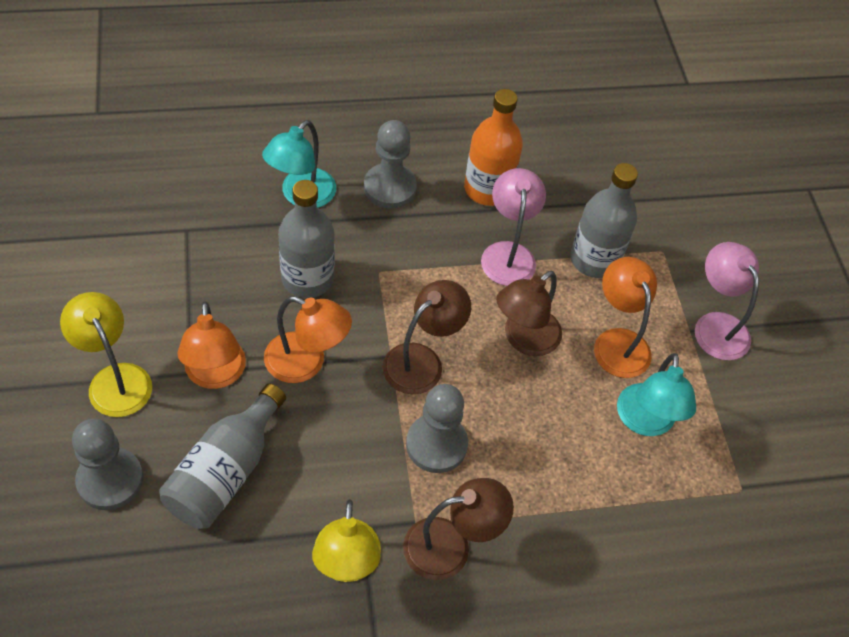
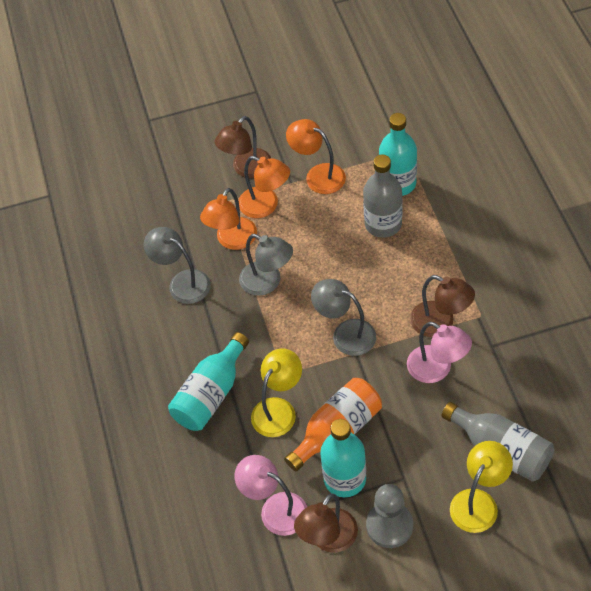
grey bottle: [159,384,286,529] [278,180,335,298] [570,163,638,278] = 3 -> [363,154,402,238] [442,402,554,482] = 2
grey lamp: none = 0 -> [144,227,211,304] [239,234,293,296] [311,279,376,356] = 3
grey pawn: [72,419,143,510] [364,120,417,209] [406,384,468,473] = 3 -> [366,484,413,548] = 1
turquoise bottle: none = 0 -> [168,332,249,431] [320,419,366,497] [379,113,417,196] = 3
turquoise lamp: [262,120,336,208] [617,353,696,436] = 2 -> none = 0

